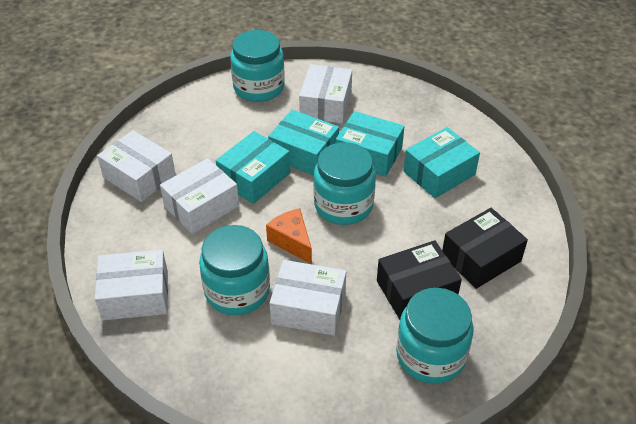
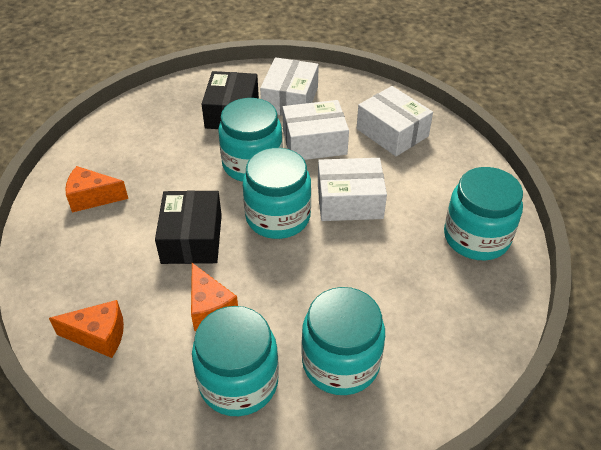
orange cheese: [266,208,312,264] = 1 -> [49,300,124,358] [65,166,128,213] [191,263,238,331] = 3
turquoise box: [216,131,290,204] [268,110,339,176] [336,111,405,177] [403,127,480,198] = 4 -> none = 0
turquoise jar: [199,225,270,315] [230,30,285,102] [313,142,376,225] [396,288,474,384] = 4 -> [192,306,279,416] [218,98,283,182] [243,148,311,239] [302,287,385,395] [444,167,523,260] = 5
white box: [95,250,168,320] [97,130,176,202] [160,158,239,234] [270,260,346,336] [299,64,352,123] = 5 -> [260,57,319,116] [283,100,349,160] [318,158,387,221] [357,86,433,156] = 4

